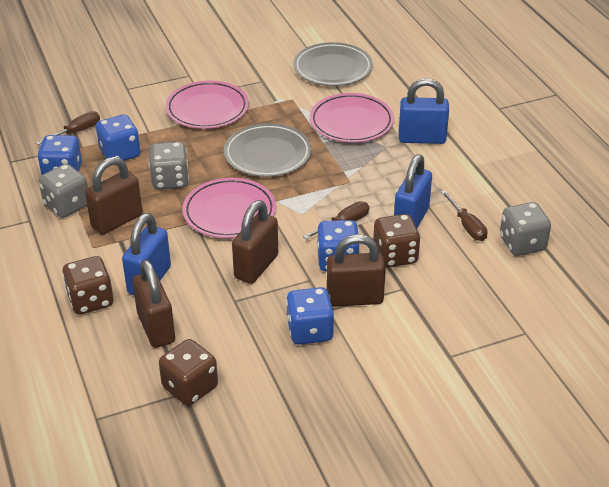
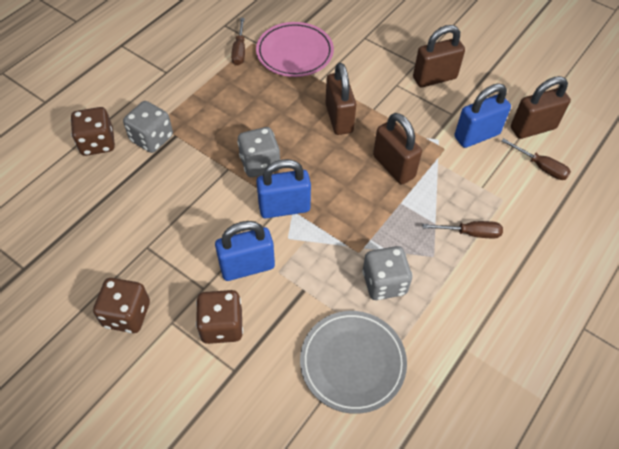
blue dice: [37,135,82,175] [96,114,141,161] [286,287,334,345] [317,220,360,271] = 4 -> none = 0
grey plate: [224,123,312,177] [293,42,373,86] = 2 -> [300,311,407,414] = 1
pink plate: [165,81,249,129] [183,178,276,238] [310,93,394,143] = 3 -> [256,22,334,77] = 1

